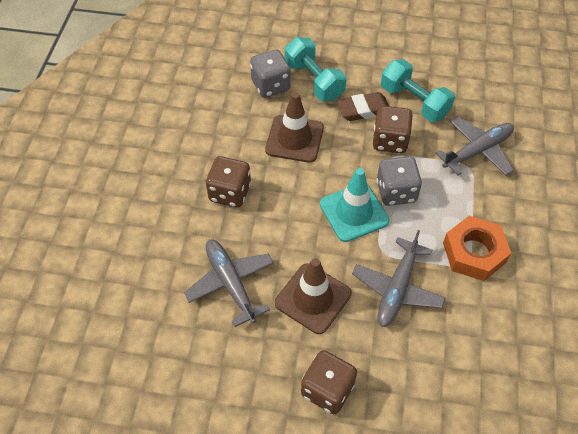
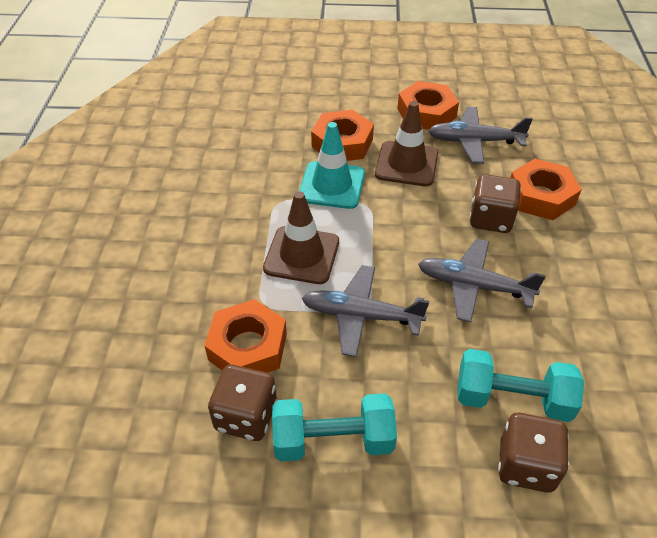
brown eraser: [337,92,389,121] = 1 -> none = 0
grey dice: [250,50,291,98] [376,156,422,206] = 2 -> none = 0
orange nut: [443,216,511,281] = 1 -> [204,299,287,373] [311,110,374,161] [397,81,459,130] [510,159,582,220] = 4

